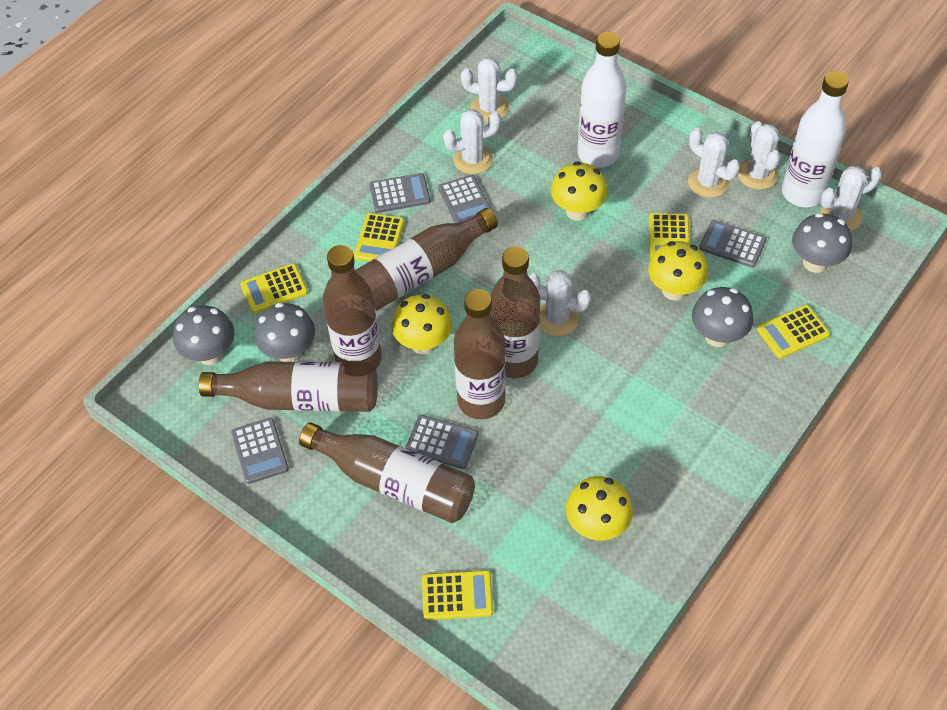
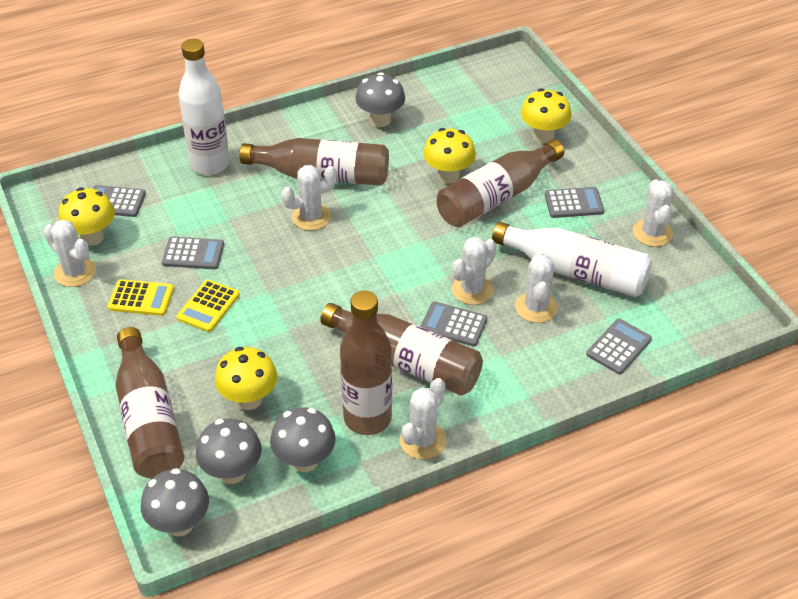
brown bottle: [199,361,378,412] [299,423,475,523] [323,245,382,368] [355,208,498,311] [454,289,506,419] [490,246,540,378] = 6 -> [116,327,184,479] [240,138,389,186] [320,303,483,396] [340,291,392,435] [437,139,564,227] = 5
yellow calculator: [240,263,308,313] [354,213,405,261] [422,570,493,620] [649,213,690,259] [757,305,830,359] = 5 -> [108,279,174,316] [176,280,240,332] = 2

